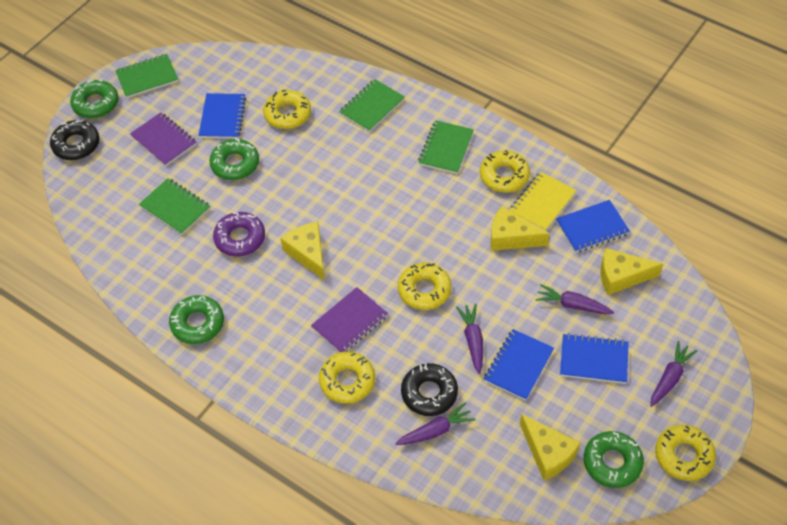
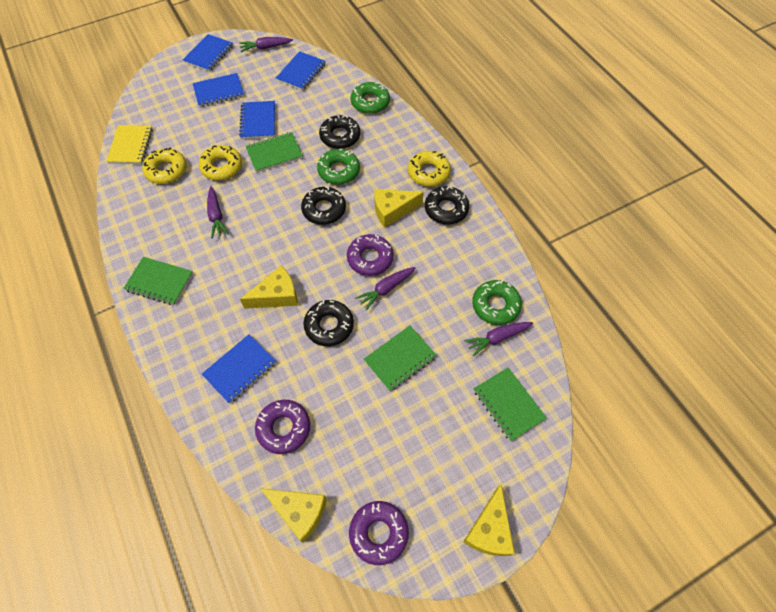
black donut: [50,119,99,160] [401,363,458,416] = 2 -> [301,186,346,225] [303,300,354,346] [319,115,360,149] [425,186,469,225] = 4
blue notebook: [198,93,246,139] [484,329,554,401] [556,200,630,253] [560,333,629,384] = 4 -> [183,34,233,72] [193,73,244,107] [202,334,276,404] [239,101,275,139] [276,51,326,91] = 5
green donut: [70,79,119,119] [169,295,224,344] [209,139,259,180] [584,431,644,488] = 4 -> [317,149,360,185] [351,82,390,114] [472,280,522,325] = 3
purple donut: [213,212,265,257] = 1 -> [255,400,310,454] [347,234,394,276] [349,501,409,565] = 3
purple notebook: [130,112,196,166] [311,287,388,352] = 2 -> none = 0
yellow donut: [263,90,311,129] [319,352,375,404] [398,263,451,310] [480,150,530,193] [655,425,716,481] = 5 -> [142,148,187,184] [199,145,242,180] [408,151,451,187] = 3

